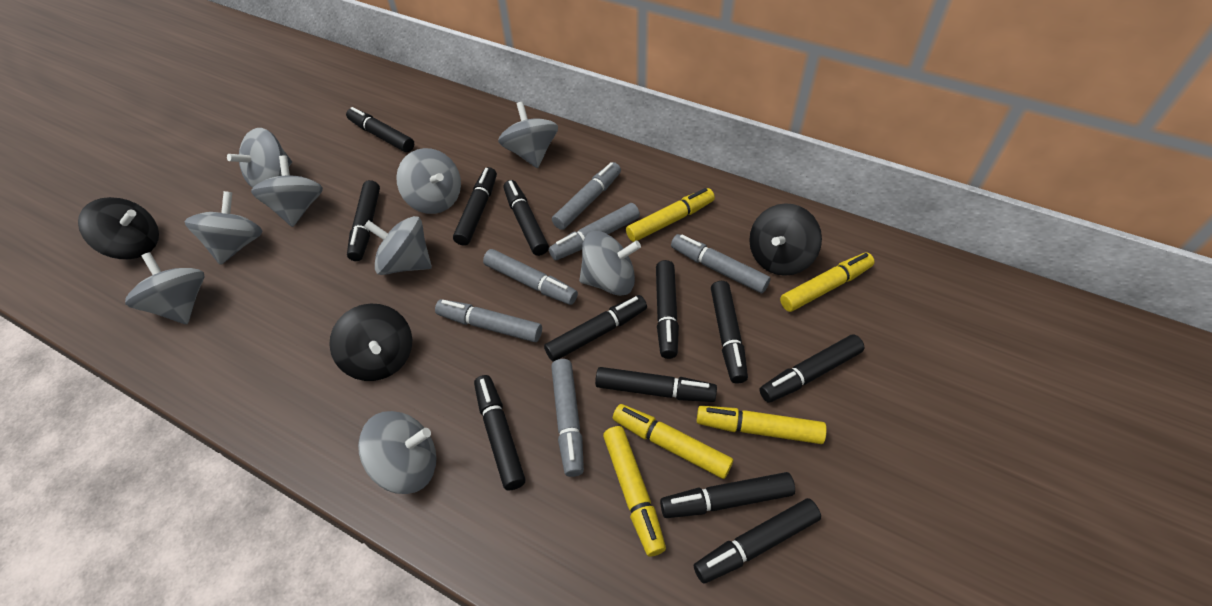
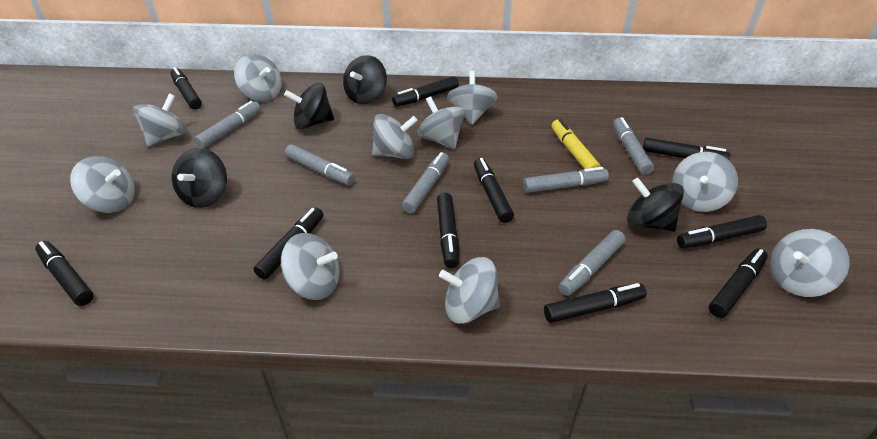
black marker: [346,107,414,152] [347,180,380,261] [453,167,497,246] [474,375,526,490] [503,180,549,256] [544,295,647,362] [595,367,717,402] [656,260,679,359] [660,472,795,518] [694,498,821,584] [711,281,748,384] [760,334,865,402] = 12 -> [35,241,94,306] [170,67,202,109] [253,207,323,279] [392,76,459,107] [437,193,459,268] [474,158,514,223] [544,283,647,323] [643,138,730,160] [677,215,767,248] [709,249,768,318] = 10
black spinning top: [78,197,159,259] [329,303,412,381] [749,203,822,276] = 3 -> [172,148,227,208] [284,83,334,129] [343,55,387,104] [627,178,684,232] = 4
grey spinning top: [125,252,204,324] [184,191,263,265] [227,128,292,188] [251,156,323,227] [358,411,437,494] [364,216,432,275] [396,148,461,214] [498,102,558,168] [579,231,641,296] = 9 -> [70,156,135,213] [133,93,187,147] [234,54,282,102] [281,233,340,300] [372,114,418,159] [417,96,465,149] [439,257,500,324] [447,71,498,125] [672,152,738,212] [770,229,850,297] = 10
yellow marker: [603,426,666,557] [613,404,733,479] [626,188,715,242] [697,406,827,444] [780,252,875,312] = 5 -> [552,119,601,169] = 1

